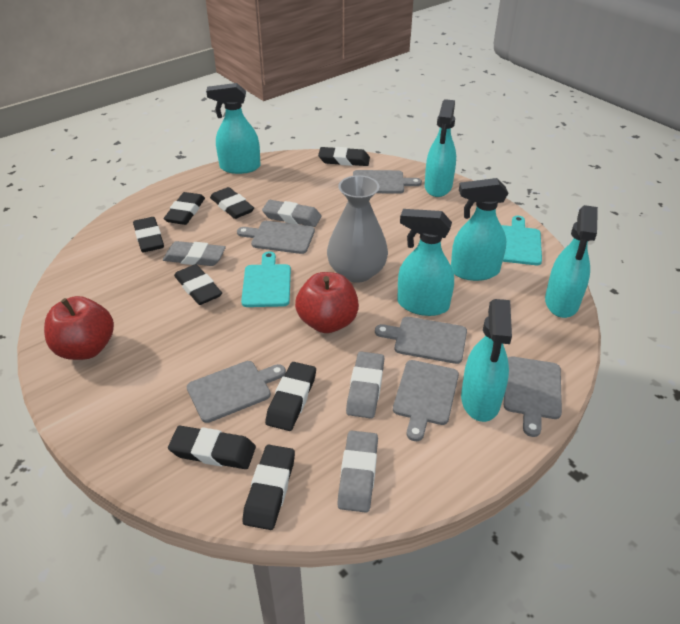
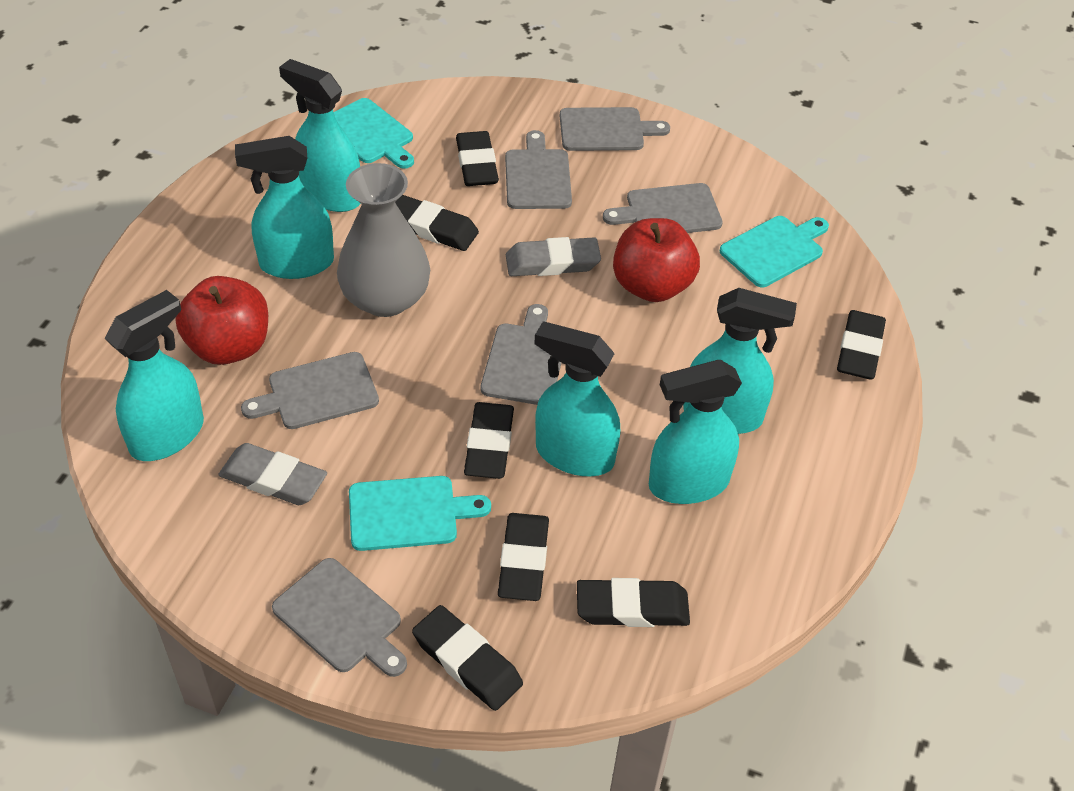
black eraser: [133,217,164,252] [164,192,205,225] [168,426,256,469] [174,264,222,305] [210,187,254,219] [242,445,295,530] [265,362,316,431] [318,147,370,166] = 8 -> [395,195,479,251] [412,605,523,711] [456,131,499,186] [464,402,514,479] [498,513,549,601] [577,578,690,627] [837,310,886,380] = 7
grey eraser: [163,241,226,266] [262,200,321,227] [337,430,378,513] [346,352,384,419] = 4 -> [218,443,327,505] [506,237,601,276] = 2
turquoise cutting board: [241,251,291,307] [501,216,542,265] = 2 -> [334,98,414,169] [349,476,491,551] [720,216,829,287] = 3

